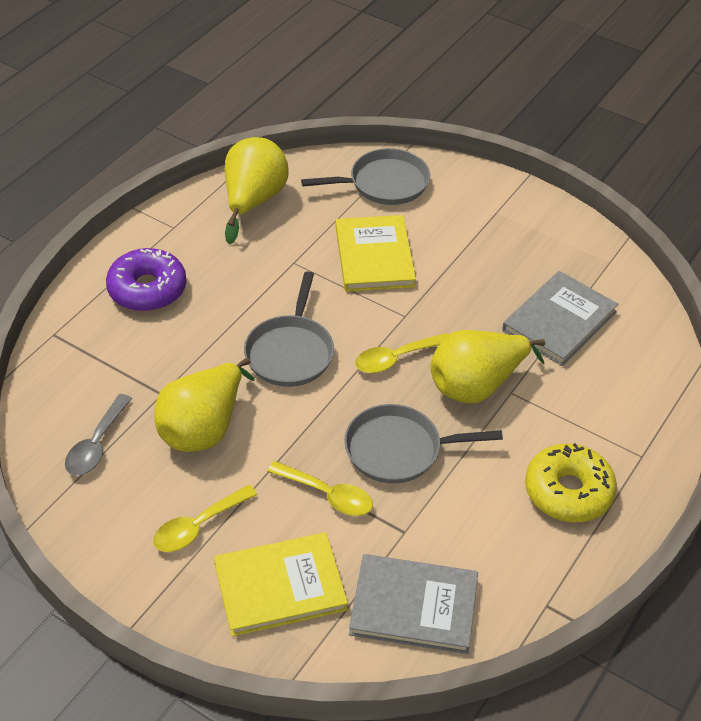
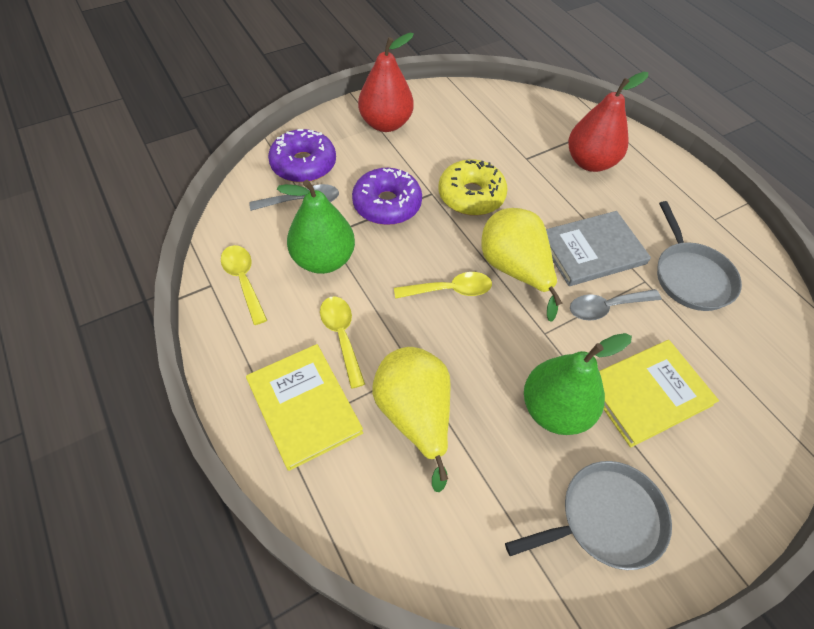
green pear: none = 0 -> [277,180,355,274] [524,333,632,435] = 2
grey book: [349,554,478,654] [502,271,618,366] = 2 -> [546,211,651,286] = 1
grey pan: [244,271,334,387] [301,148,430,205] [344,404,503,484] = 3 -> [505,461,672,570] [657,201,742,311] = 2
grey spoon: [65,394,132,476] = 1 -> [249,184,339,211] [570,289,661,321] = 2
purple donut: [106,248,186,312] = 1 -> [268,129,336,183] [352,168,422,225] = 2
red pear: none = 0 -> [358,33,414,132] [568,72,648,172] = 2
yellow pear: [154,358,254,452] [225,137,289,244] [431,330,545,403] = 3 -> [372,347,451,492] [481,208,563,322] = 2

